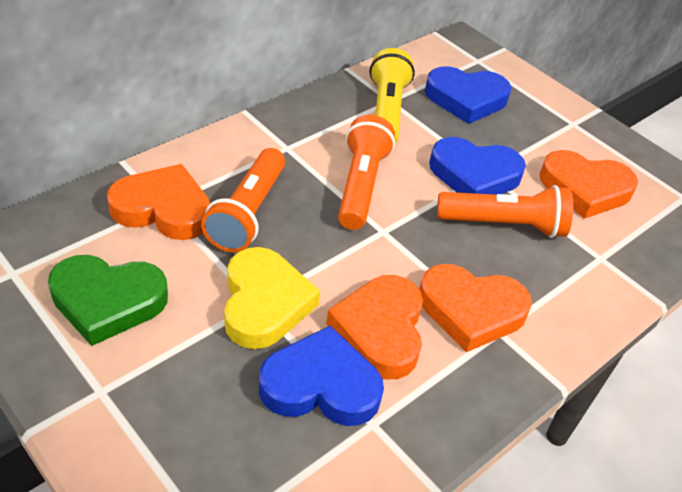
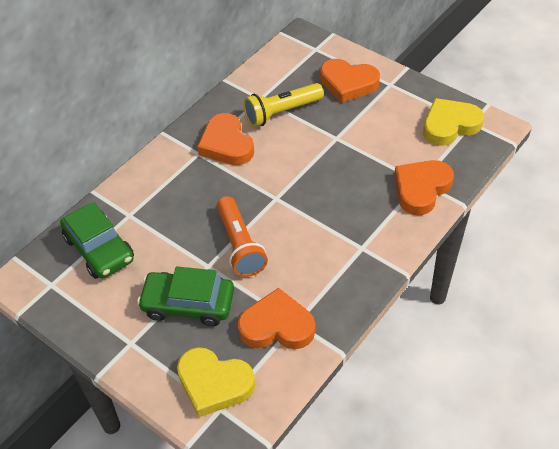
blue heart: [259,326,384,426] [425,66,512,124] [429,137,526,195] = 3 -> none = 0
green car: none = 0 -> [60,202,134,279] [137,267,234,326] = 2
green heart: [48,255,168,346] = 1 -> none = 0
orange flashlight: [201,148,285,252] [338,115,395,230] [437,185,573,238] = 3 -> [217,196,268,277] = 1
yellow heart: [224,247,320,349] = 1 -> [177,347,255,417] [423,98,484,146] = 2

